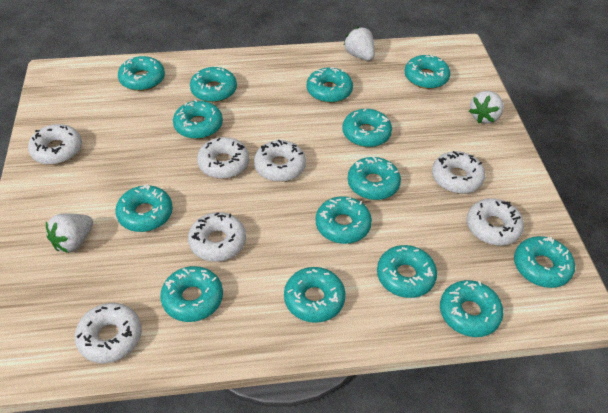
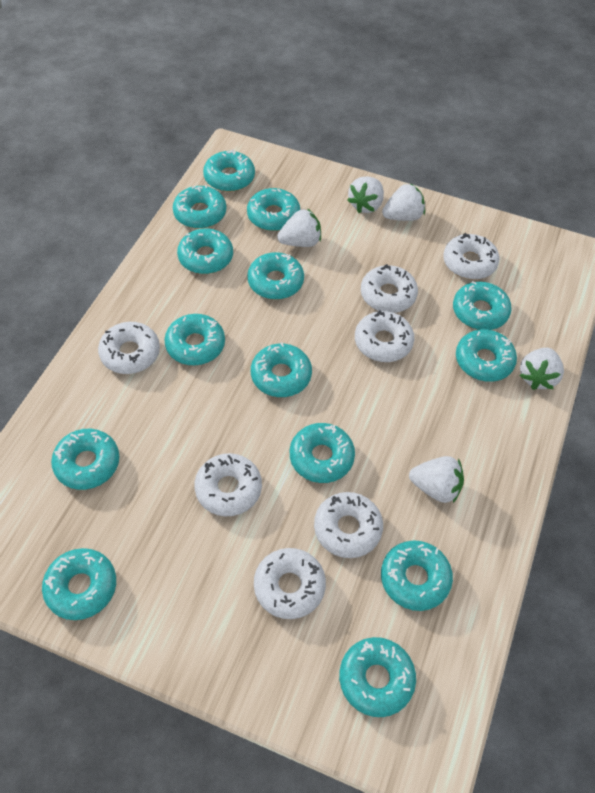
white strawberry: [46,213,93,253] [343,27,375,61] [469,91,504,124] = 3 -> [277,208,321,247] [347,176,384,213] [382,183,425,221] [409,456,464,503] [519,348,564,390] = 5

